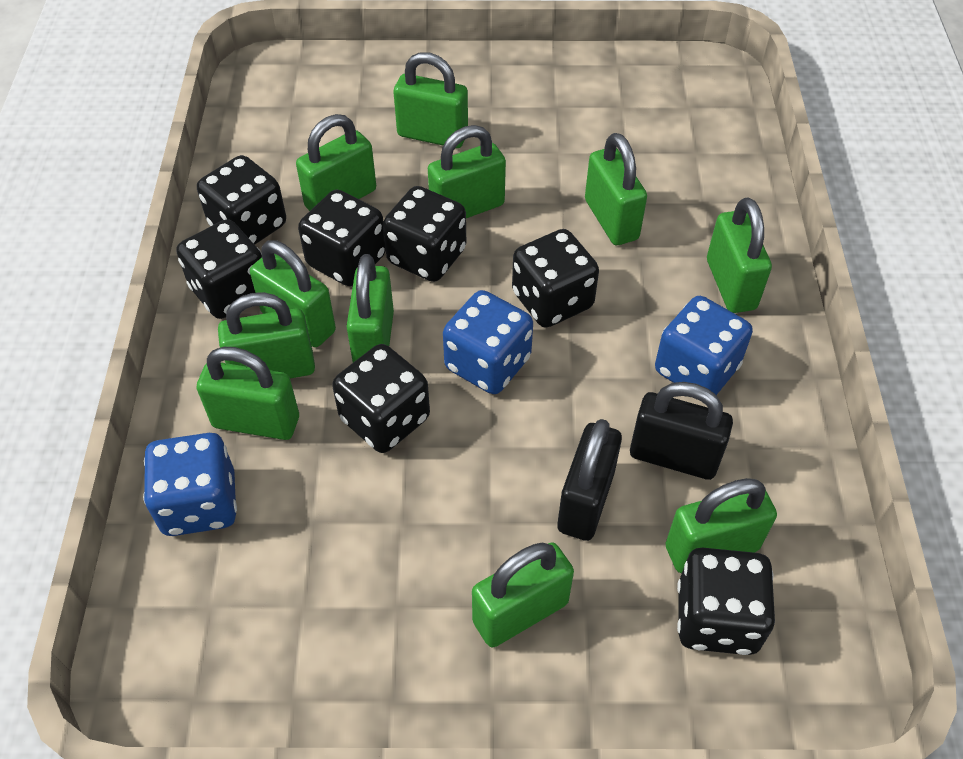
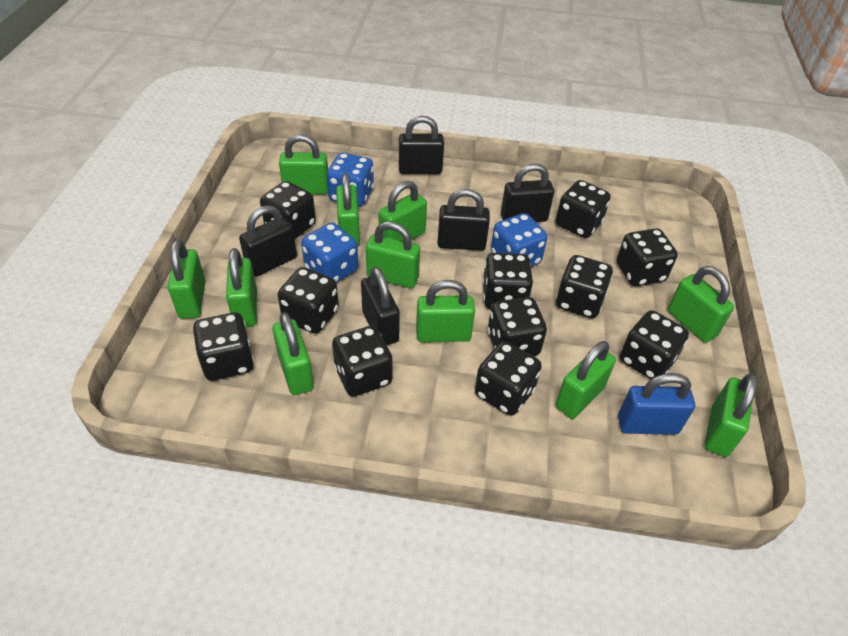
black dice: [176,219,262,319] [197,155,286,245] [298,190,386,286] [332,344,430,453] [383,186,466,282] [512,229,599,328] [677,547,775,655] = 7 -> [193,312,254,381] [260,181,316,239] [278,267,339,334] [332,326,392,397] [475,341,542,416] [482,253,533,309] [488,297,547,356] [556,180,611,238] [556,255,613,318] [617,228,678,286] [620,310,689,379] = 11
black padlock: [557,419,622,541] [630,382,733,480] = 2 -> [239,205,297,277] [361,267,400,345] [399,116,444,174] [437,189,490,251] [501,163,554,222] = 5
blue padlock: none = 0 -> [618,373,695,435] = 1

